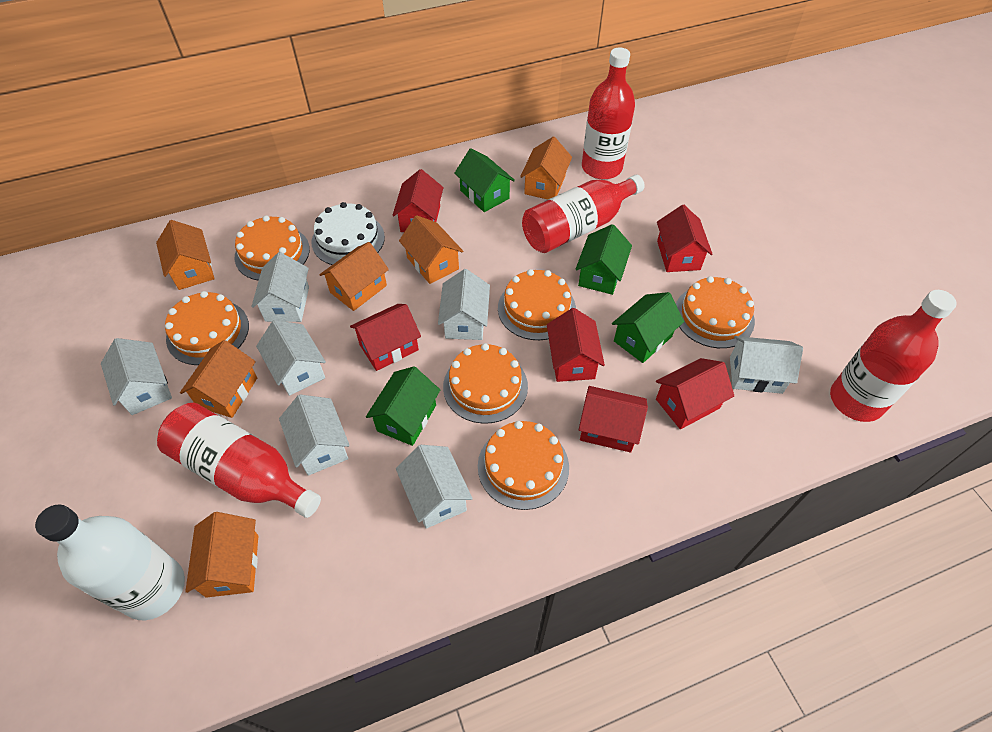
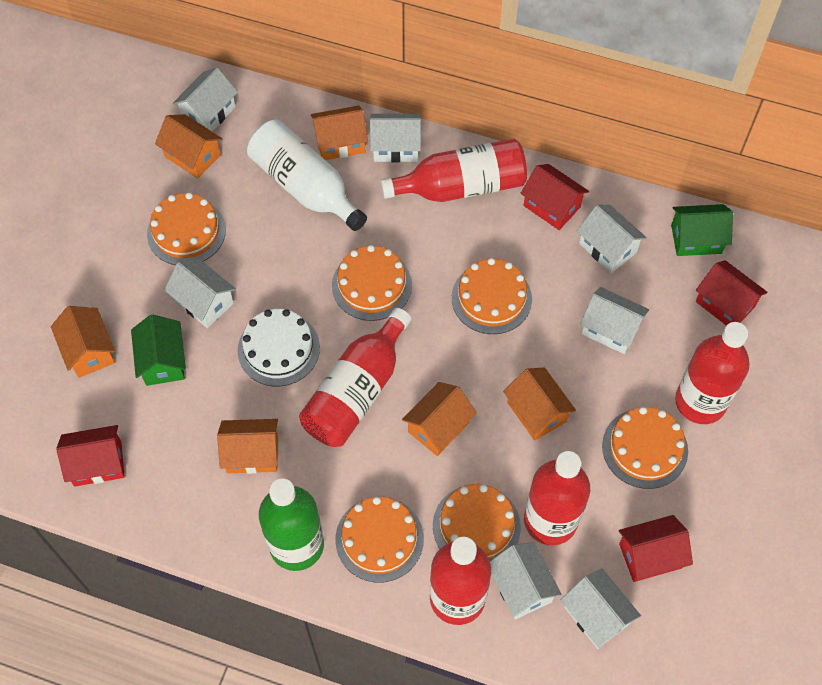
green bottle: none = 0 -> [259,478,324,571] = 1
green house: [366,366,440,446] [454,148,515,212] [575,224,632,295] [612,292,684,363] = 4 -> [131,314,186,386] [671,204,733,256] = 2
red bottle: [157,403,321,518] [522,175,645,253] [582,48,635,180] [830,290,957,422] = 4 -> [299,308,411,447] [380,138,527,202] [430,537,491,625] [524,451,590,545] [675,322,750,424] = 5
red house: [350,304,421,371] [392,169,444,232] [547,308,605,382] [579,386,648,453] [656,358,734,429] [657,205,712,272] = 6 -> [56,425,125,486] [520,164,589,230] [619,515,693,582] [696,260,768,326] = 4

